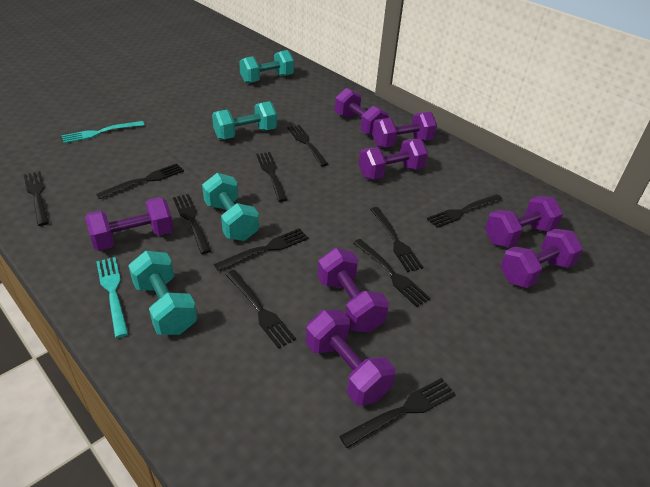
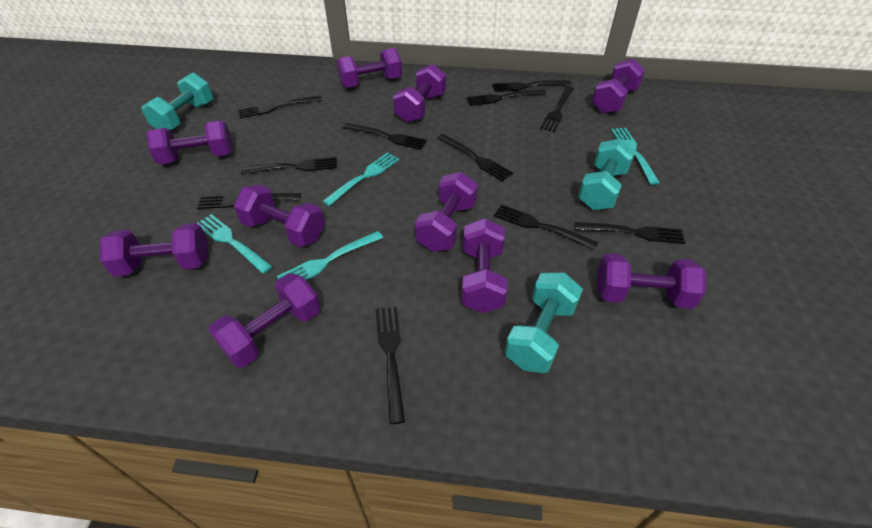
purple dumbbell: [85,197,174,251] [306,310,395,406] [318,248,389,332] [335,88,388,136] [359,139,428,180] [372,112,437,148] [485,196,563,248] [500,229,583,288] = 8 -> [100,223,208,277] [146,120,233,164] [209,273,320,368] [234,185,325,247] [336,48,402,88] [393,64,446,123] [415,172,478,252] [462,218,507,313] [592,59,645,114] [597,253,706,309] = 10
turquoise dumbbell: [128,251,197,335] [202,173,259,241] [212,101,277,140] [239,50,294,84] = 4 -> [141,72,213,130] [505,272,583,373] [578,139,635,210] = 3
turquoise fork: [61,121,145,143] [96,257,128,338] = 2 -> [197,214,273,274] [277,231,383,280] [323,152,399,206] [611,128,660,185] = 4

